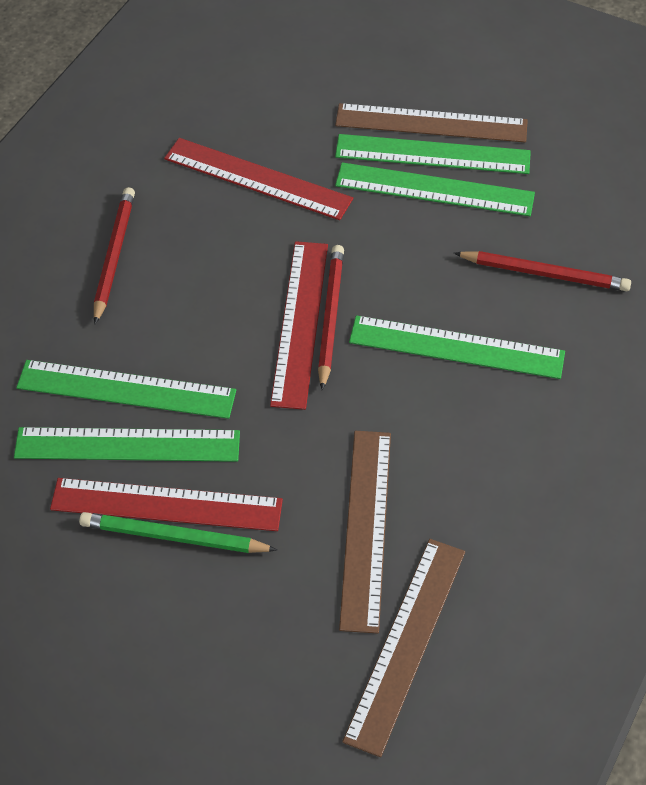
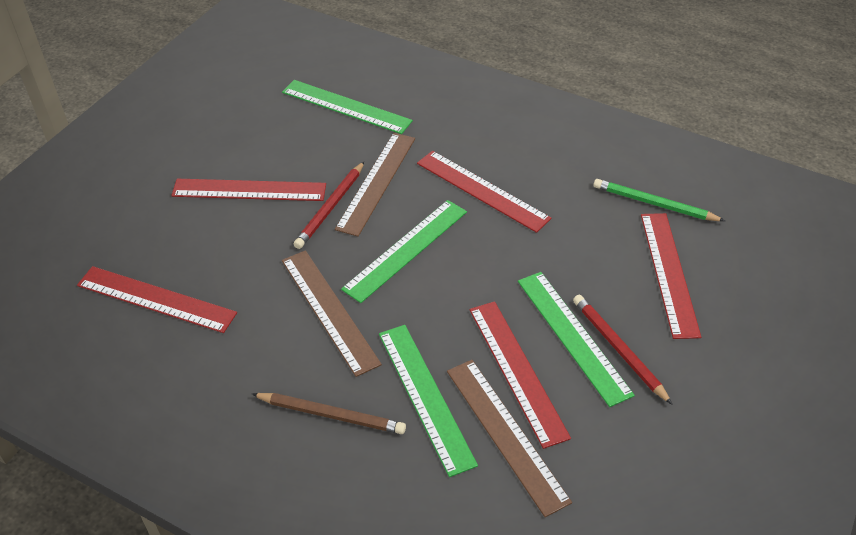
brown pencil: none = 0 -> [252,393,406,434] = 1
green ruler: [14,427,240,462] [16,360,236,419] [335,134,531,174] [335,162,535,216] [349,315,565,379] = 5 -> [282,80,413,134] [341,200,467,303] [379,325,478,477] [518,272,635,407] = 4
red pencil: [94,187,135,324] [318,245,344,390] [454,251,631,291] = 3 -> [294,162,364,249] [573,295,673,405] = 2
red ruler: [50,478,283,531] [164,138,353,220] [270,241,328,410] = 3 -> [77,266,237,333] [171,179,326,201] [417,151,552,233] [469,301,571,449] [641,213,701,339] = 5

